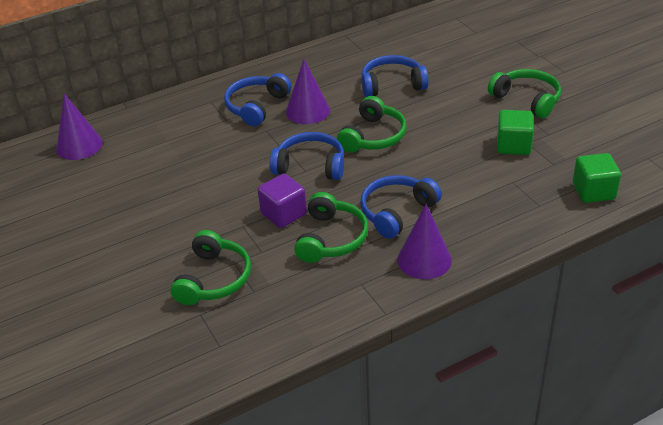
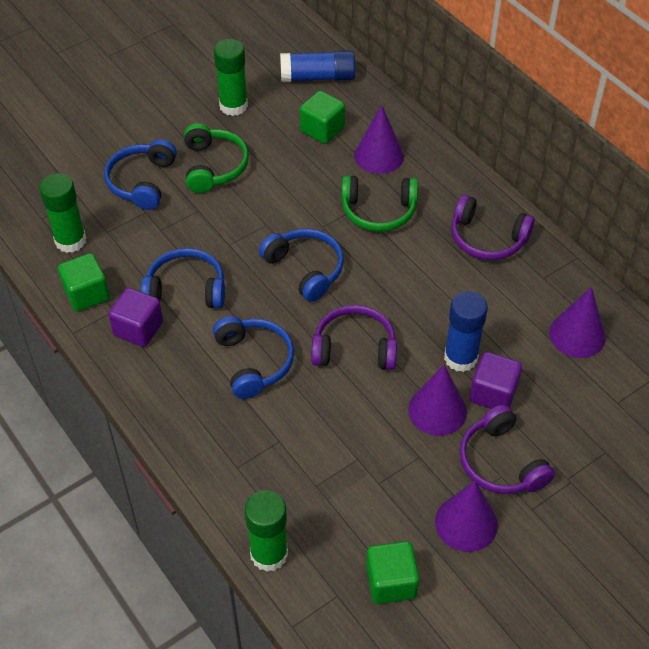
blue glue stick: none = 0 -> [280,50,355,82] [444,291,488,372] = 2
green cube: [497,110,534,155] [573,153,621,203] = 2 -> [58,253,110,312] [300,91,345,144] [366,541,419,604] = 3
green glue stick: none = 0 -> [39,173,86,253] [214,39,248,116] [245,490,288,572] = 3
green headphones: [171,230,251,305] [294,192,368,263] [337,96,407,153] [488,69,561,118] = 4 -> [184,123,249,193] [341,175,418,232] = 2
purple cone: [56,93,103,160] [286,59,330,124] [397,204,452,279] = 3 -> [354,105,404,174] [408,365,467,436] [435,481,498,552] [549,287,606,358] = 4
purple cube: [258,174,307,228] = 1 -> [108,288,163,347] [470,352,522,409] = 2
purple headphones: none = 0 -> [311,305,397,370] [451,195,535,260] [460,404,555,494] = 3

